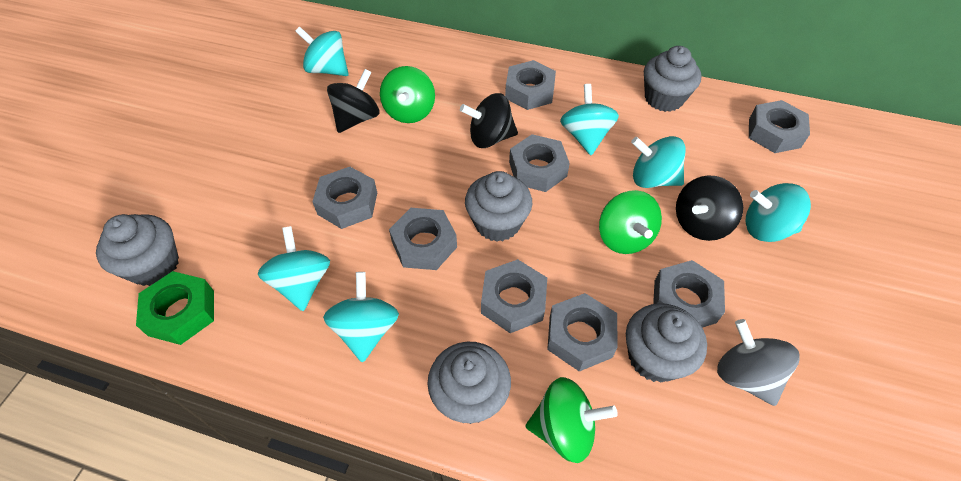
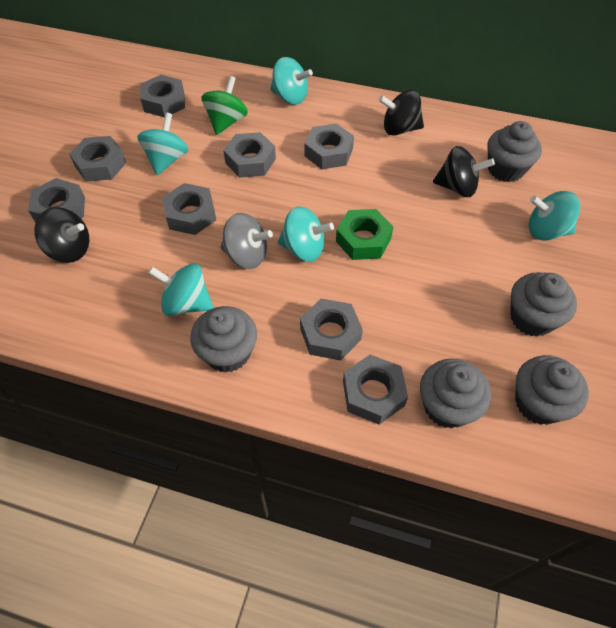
green spinning top: [380,66,435,123] [526,377,618,463] [599,190,662,254] = 3 -> [201,76,248,135] = 1
turquoise spinning top: [258,226,330,311] [295,27,349,76] [323,272,399,362] [560,84,619,155] [631,136,686,188] [746,183,811,242] = 6 -> [137,113,188,175] [148,263,214,316] [270,57,313,105] [278,206,334,262] [529,191,580,241] = 5

